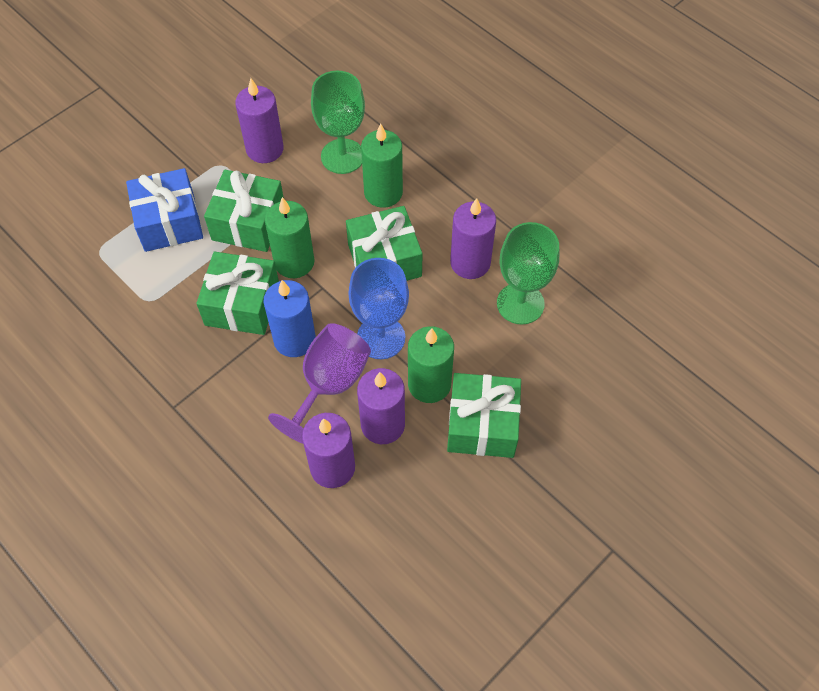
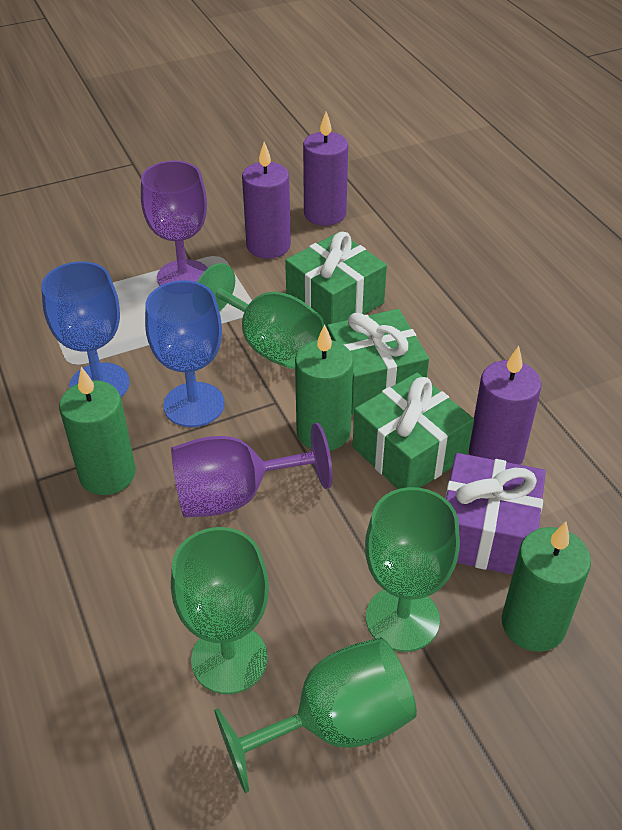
blue candle: [263,280,316,357] = 1 -> none = 0
blue gift: [126,168,203,252] = 1 -> none = 0
blue goblet: [348,258,409,359] = 1 -> [41,261,130,397] [145,280,225,427] = 2
green gift: [196,252,279,335] [204,170,284,252] [346,206,423,281] [447,373,521,458] = 4 -> [285,232,387,328] [327,309,429,415] [353,373,474,489] = 3
green goblet: [311,71,365,174] [497,222,559,325] = 2 -> [171,527,269,694] [197,263,324,369] [214,637,417,793] [365,487,460,652] = 4
purple candle: [235,78,284,163] [302,413,355,488] [357,368,405,444] [450,198,496,279] = 4 -> [242,142,291,259] [303,112,348,226] [469,346,541,465] = 3
purple gift: none = 0 -> [445,453,546,575] = 1
purple goblet: [268,323,371,444] = 1 -> [141,161,208,286] [171,423,332,517] = 2

